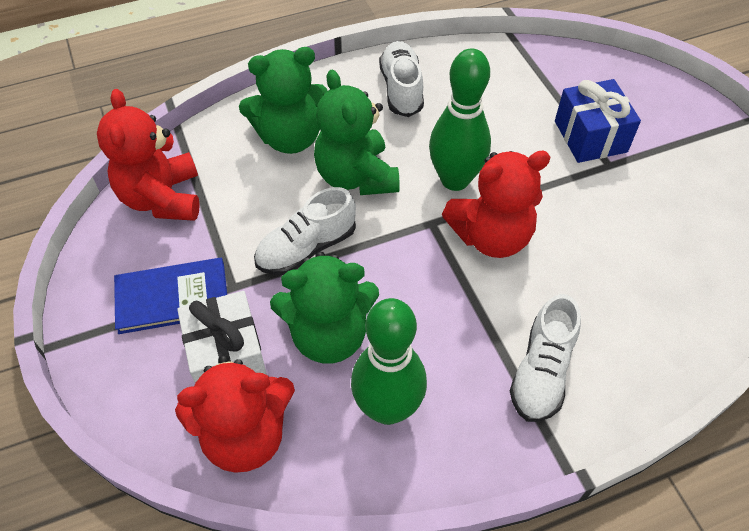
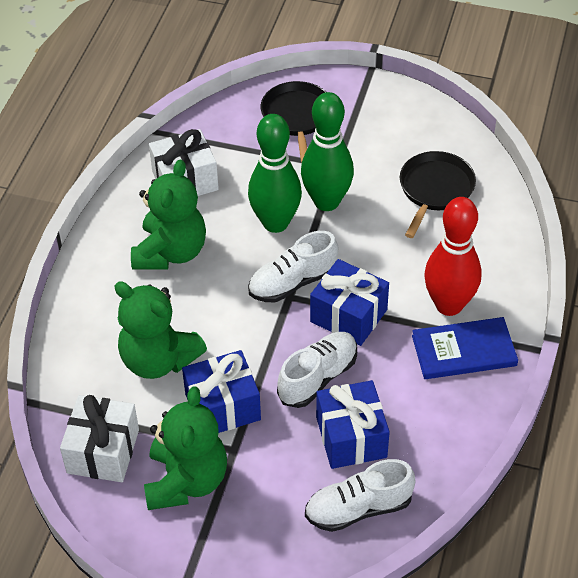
black pan: none = 0 -> [261,81,326,163] [400,151,476,238] = 2
blue gift: [555,79,641,163] = 1 -> [182,350,261,433] [310,259,389,346] [316,380,390,469] = 3
red bowling pin: none = 0 -> [424,197,482,316] = 1
red teddy bear: [97,89,200,221] [175,355,295,473] [442,151,551,258] = 3 -> none = 0
white gift: [177,291,267,383] = 1 -> [60,395,139,482] [149,129,219,196] = 2

